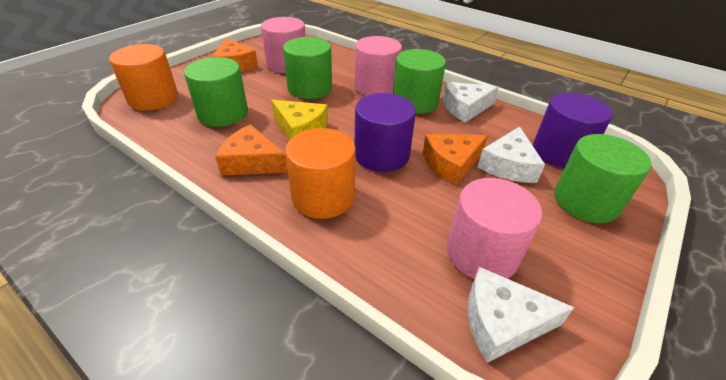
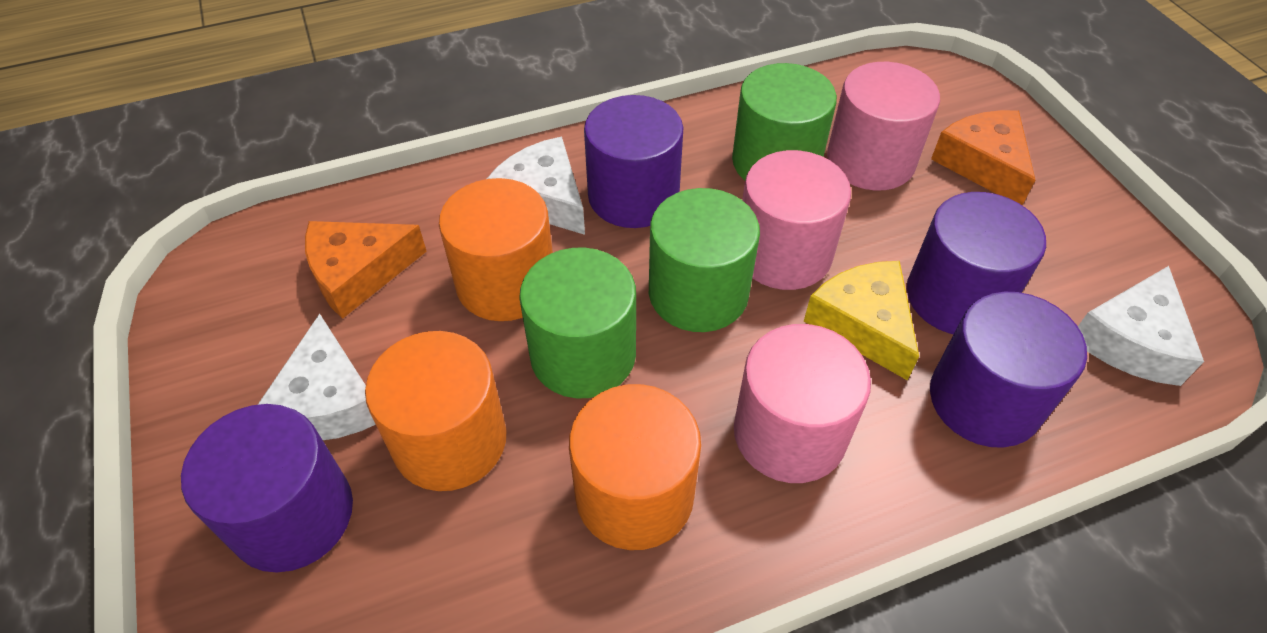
green cylinder: [184,57,248,127] [283,37,332,99] [393,49,446,114] [554,134,652,223] = 4 -> [519,248,636,398] [649,188,760,332] [732,63,837,180] = 3
orange cheese: [212,38,258,72] [215,124,288,175] [423,134,488,186] = 3 -> [305,221,427,319] [931,110,1035,205] = 2
orange cylinder: [109,44,178,110] [285,128,356,219] = 2 -> [365,331,507,491] [439,178,553,321] [569,384,701,550] = 3
purple cylinder: [355,93,416,172] [533,92,613,168] = 2 -> [181,404,353,573] [584,95,684,228] [907,192,1046,334] [930,292,1087,448] = 4

